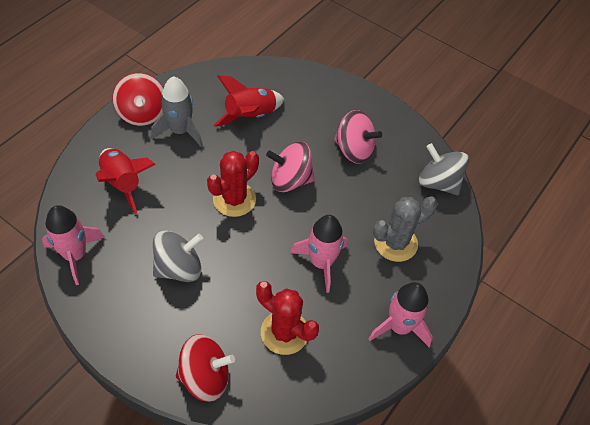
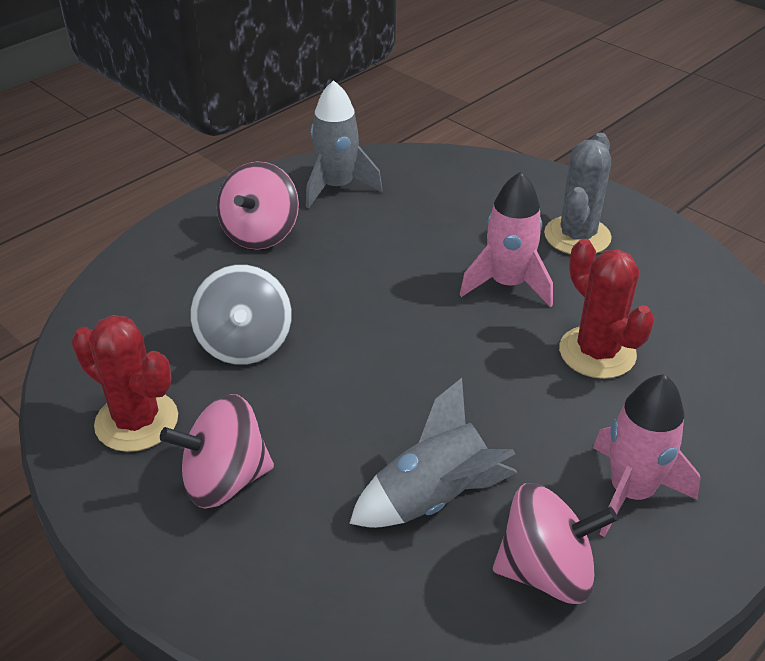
grey rocket: [151,76,203,147] = 1 -> [306,80,383,208] [349,378,518,528] = 2
grey spinning top: [153,231,203,282] [419,143,469,195] = 2 -> [190,264,292,365] = 1
pink rocket: [42,205,105,285] [290,215,347,293] [369,282,433,348] = 3 -> [460,172,553,307] [593,374,700,537] = 2
pink spinning top: [266,142,315,192] [334,110,382,164] = 2 -> [160,394,274,508] [217,162,299,250] [493,483,618,604] = 3
red rocket: [96,148,156,214] [214,75,284,127] = 2 -> none = 0
red spinning top: [113,73,164,126] [176,334,235,402] = 2 -> none = 0

